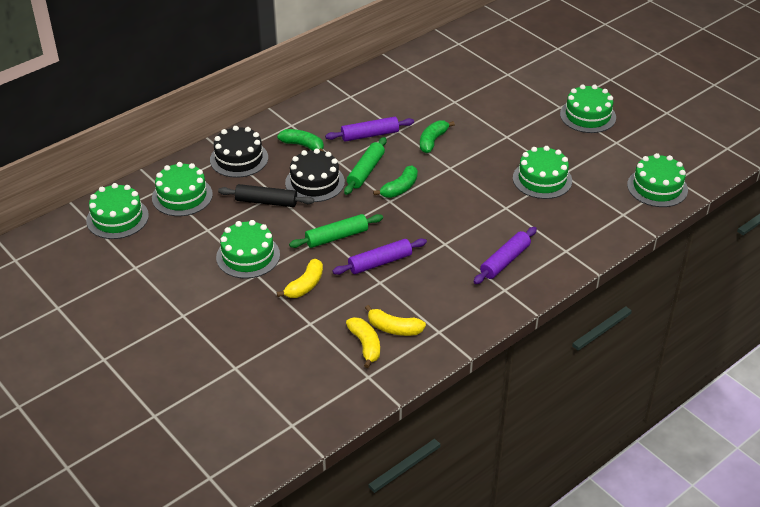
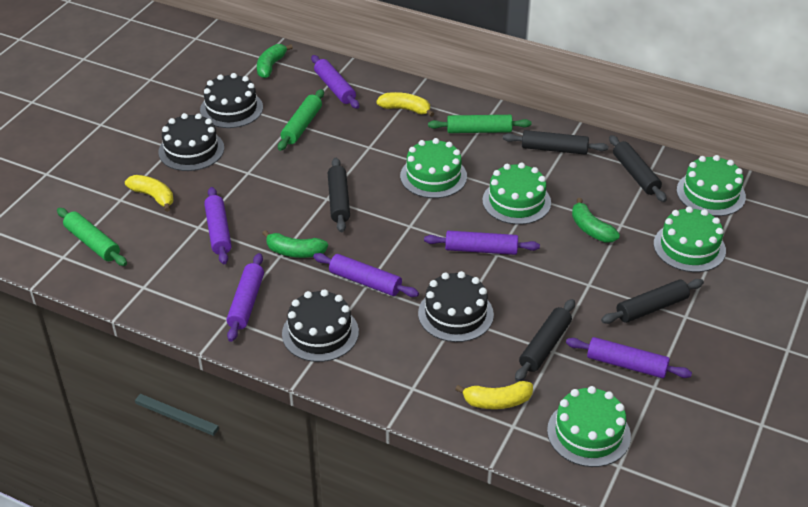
black cake: [210,126,268,178] [285,148,345,202] = 2 -> [158,113,224,171] [200,73,263,128] [282,289,359,362] [418,271,494,342] = 4
black rolling pin: [218,184,314,207] = 1 -> [328,158,350,232] [503,130,609,155] [515,299,575,382] [601,279,704,324] [609,135,667,202] = 5
green cake: [86,183,149,239] [152,162,213,216] [216,220,280,279] [513,146,572,199] [560,84,616,133] [627,153,688,207] = 6 -> [400,138,467,198] [482,163,551,225] [547,386,631,467] [654,206,726,272] [677,155,746,216] = 5
green rolling pin: [289,214,383,248] [344,137,387,195] = 2 -> [57,208,127,266] [278,89,324,151] [428,115,532,133] = 3
purple rolling pin: [325,117,414,142] [332,238,427,275] [473,227,537,284] = 3 -> [204,187,232,264] [226,253,264,342] [311,55,359,109] [313,253,419,297] [424,231,540,255] [566,337,692,378] = 6

